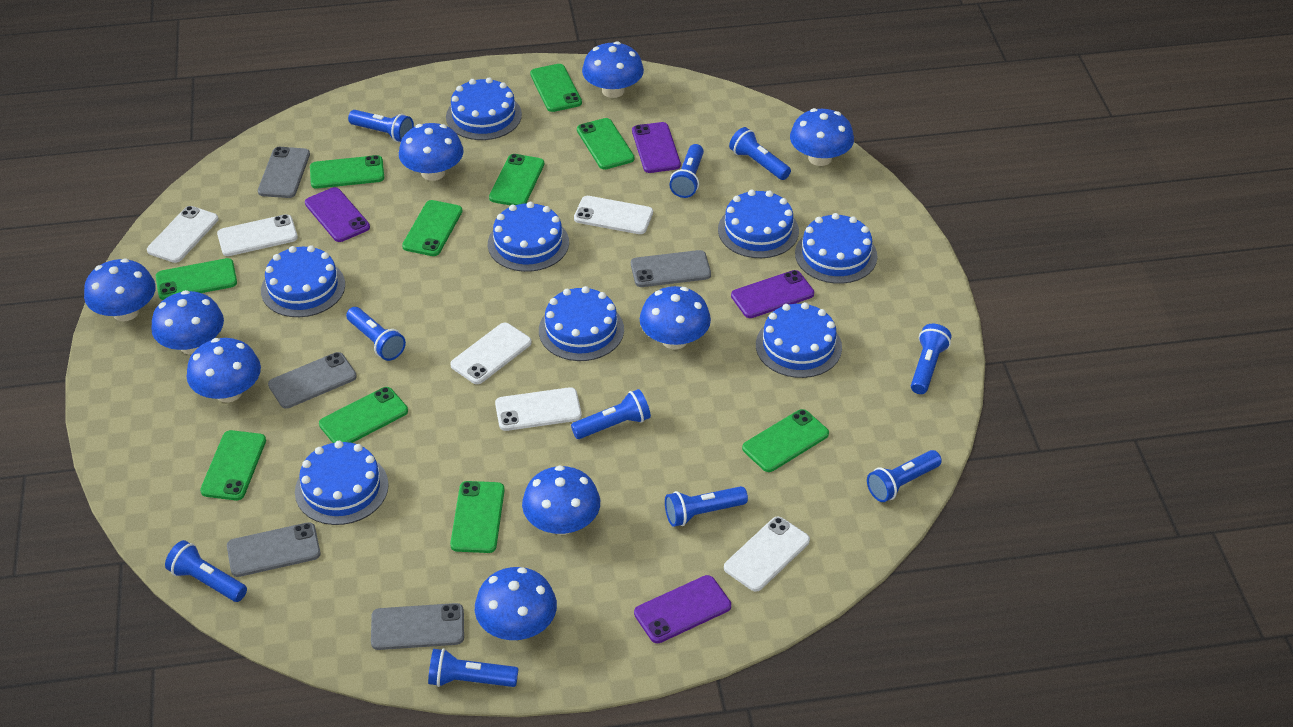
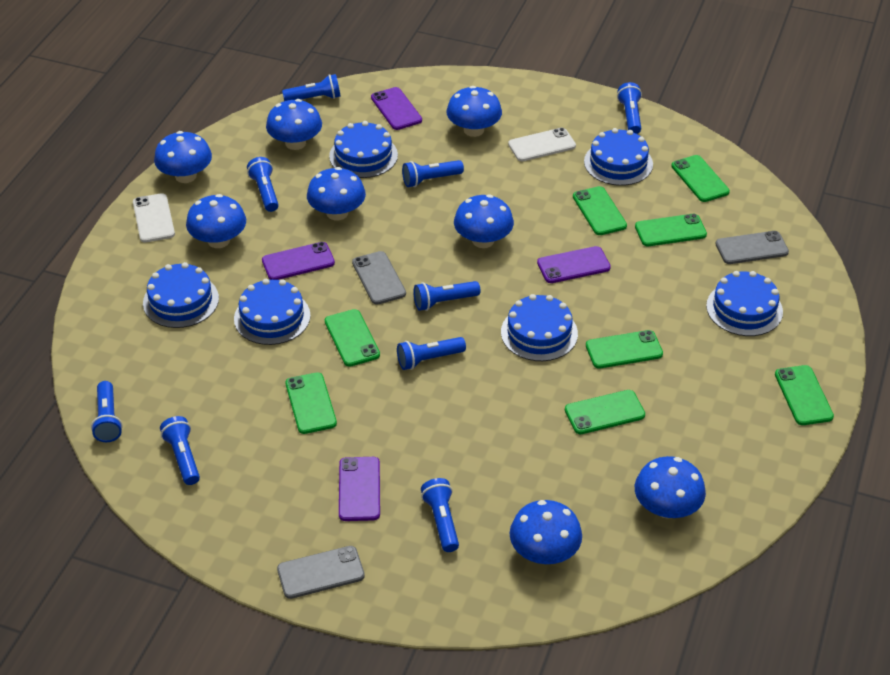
blue cake: [261,245,345,317] [295,441,389,525] [446,77,522,140] [488,202,569,272] [539,286,624,361] [718,190,799,258] [756,302,842,378] [795,213,877,284] = 8 -> [143,262,219,328] [234,279,310,345] [329,121,398,178] [501,294,578,361] [584,128,653,186] [706,271,783,336] = 6
blue flashlight: [165,540,247,602] [346,307,406,361] [348,110,414,142] [428,648,519,687] [571,389,651,439] [665,486,748,527] [669,144,704,198] [729,127,791,180] [867,450,942,502] [911,324,951,394] = 10 -> [91,381,123,442] [160,416,200,485] [247,157,279,212] [282,74,341,101] [397,337,466,370] [402,160,464,187] [413,281,480,311] [421,478,459,552] [617,82,642,134] = 9
blue mushroom: [84,259,156,321] [151,290,224,355] [187,338,261,403] [399,123,464,181] [475,567,557,640] [522,465,600,535] [582,41,644,98] [640,286,711,349] [790,108,854,166] = 9 -> [154,131,212,183] [186,194,246,248] [266,99,322,150] [307,167,366,220] [447,86,502,137] [454,194,514,248] [510,500,582,564] [635,456,706,518] = 8
green phone: [156,258,237,300] [200,430,266,500] [310,155,384,189] [319,387,408,443] [402,200,462,256] [450,481,505,553] [489,154,544,205] [530,64,582,112] [577,118,635,170] [742,409,829,472] = 10 -> [285,372,337,434] [325,309,380,367] [565,390,645,434] [573,186,627,235] [586,330,663,369] [635,214,707,246] [671,155,730,202] [775,365,834,425] = 8
grey phone: [227,522,321,577] [258,147,310,198] [268,352,357,408] [371,603,464,650] [631,250,711,287] = 5 -> [277,546,365,599] [352,251,406,305] [715,231,789,264] = 3
white phone: [147,206,218,263] [217,214,298,256] [450,323,532,384] [495,387,582,431] [574,196,653,234] [724,517,810,592] = 6 -> [133,193,175,243] [508,128,576,161] = 2

